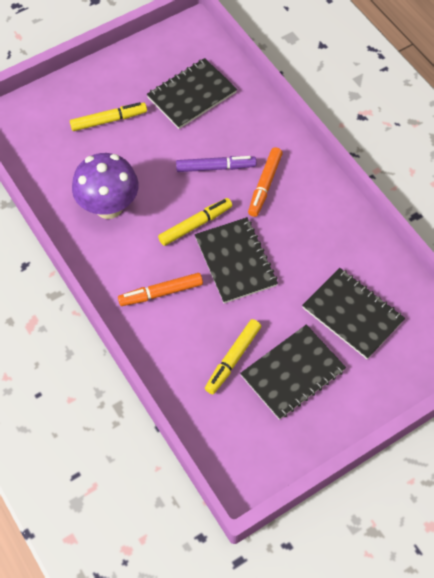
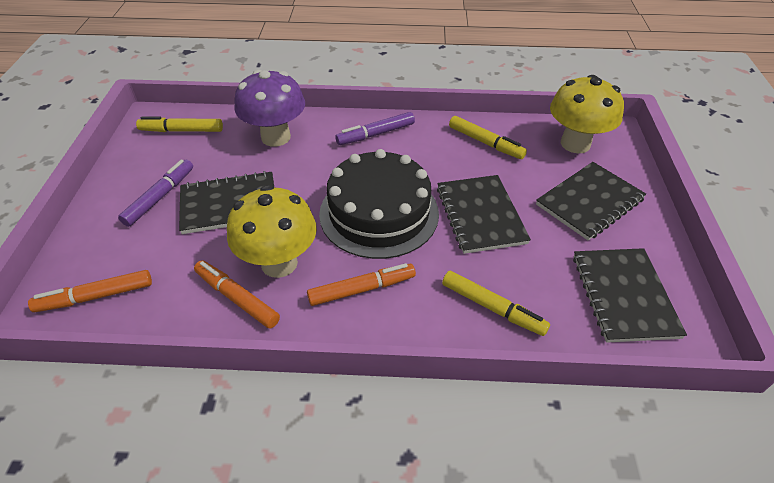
black cake: none = 0 -> [319,149,439,259] = 1
orange marker: [118,273,203,306] [248,147,283,217] = 2 -> [28,270,152,312] [194,260,280,329] [307,263,416,306] = 3
purple marker: [176,156,256,172] = 1 -> [118,160,193,227] [335,112,415,145] = 2
yellow mushroom: none = 0 -> [227,185,317,278] [550,75,624,153] = 2

